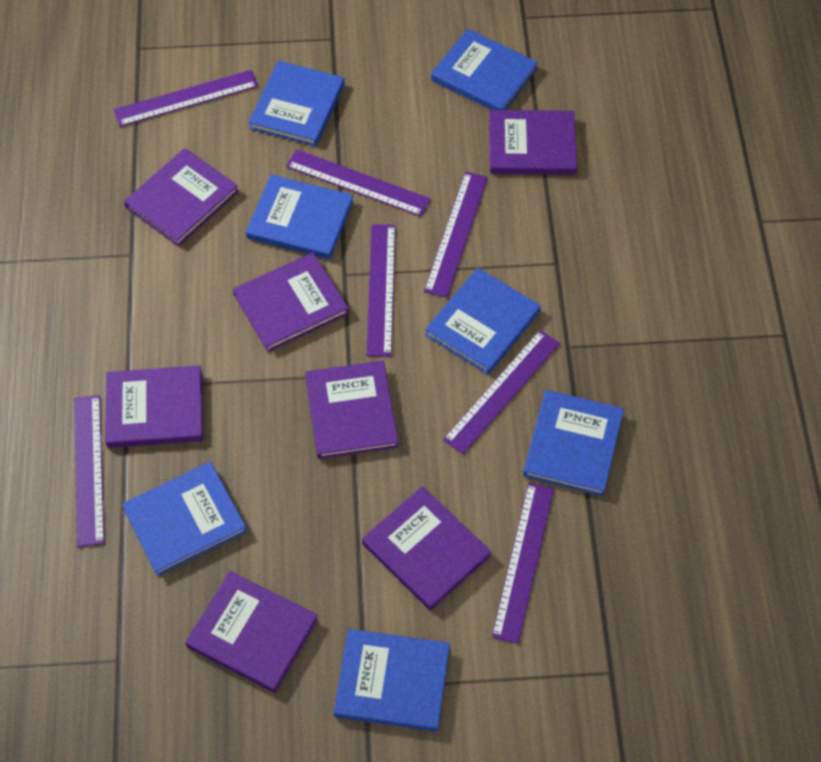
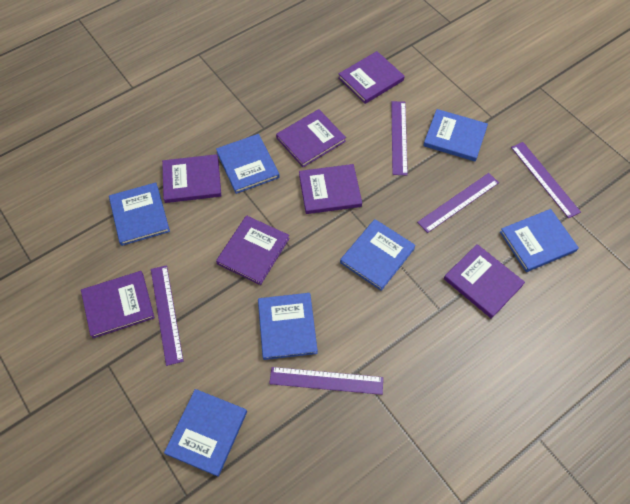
purple ruler: [74,395,104,547] [114,70,258,127] [286,149,431,217] [366,224,395,356] [424,172,488,298] [443,330,560,454] [492,483,554,644] = 7 -> [151,265,184,366] [269,367,383,395] [391,101,408,175] [417,173,499,233] [511,142,581,218] = 5

